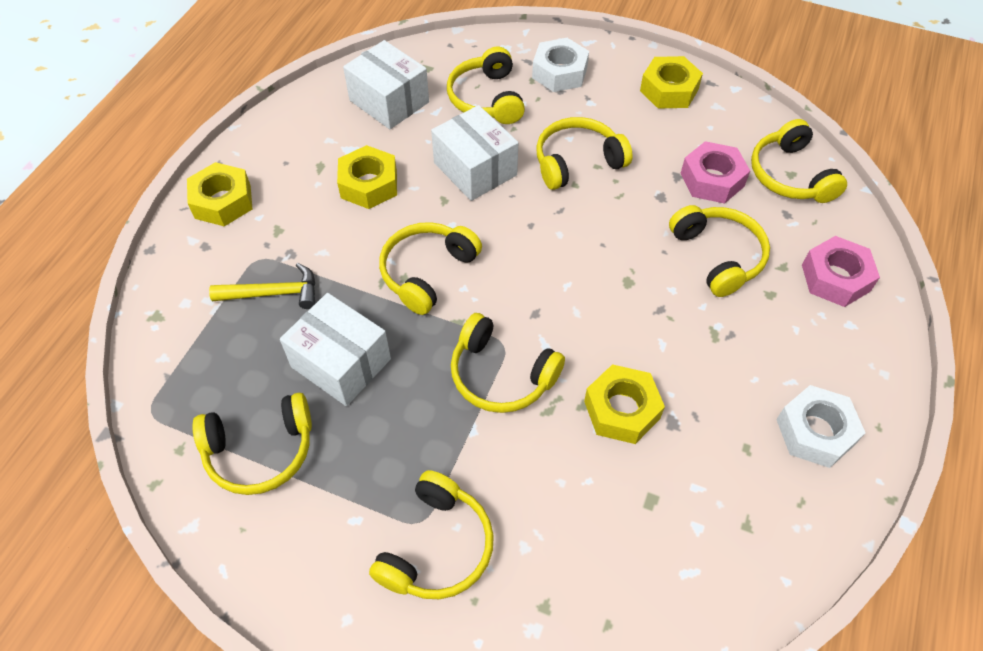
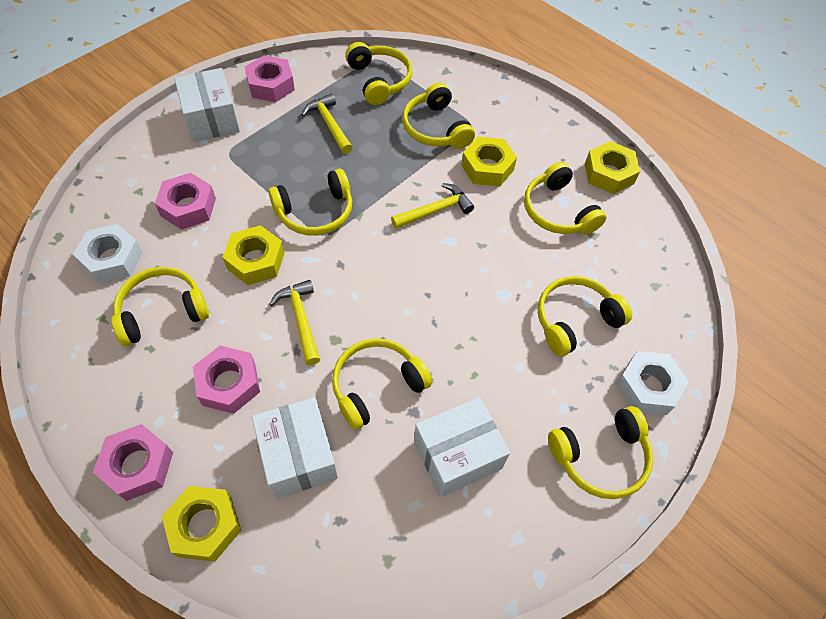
pink nut: [680,141,750,204] [802,236,880,307] = 2 -> [93,424,173,501] [155,173,216,230] [193,346,260,414] [245,55,295,102] = 4
yellow hammer: [209,263,315,309] = 1 -> [269,280,320,365] [302,94,353,154] [391,183,474,229] = 3

